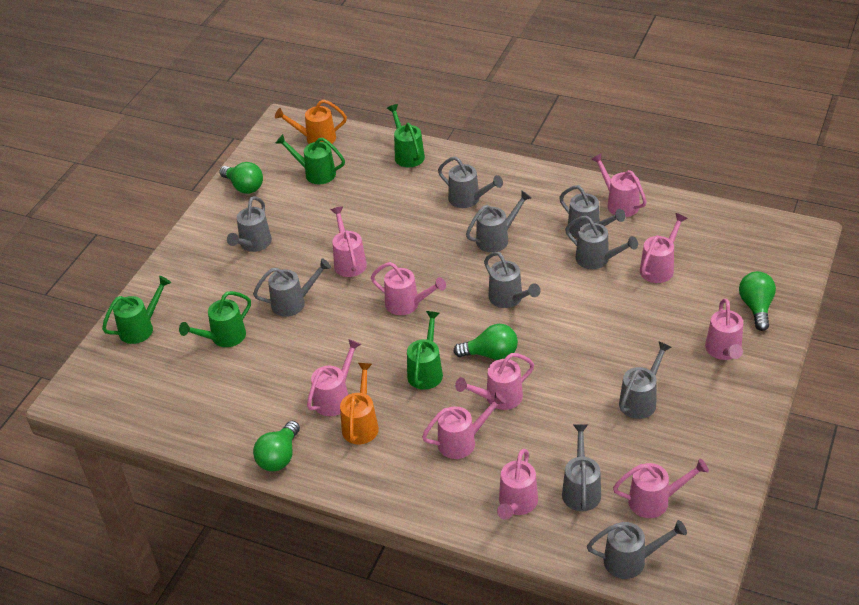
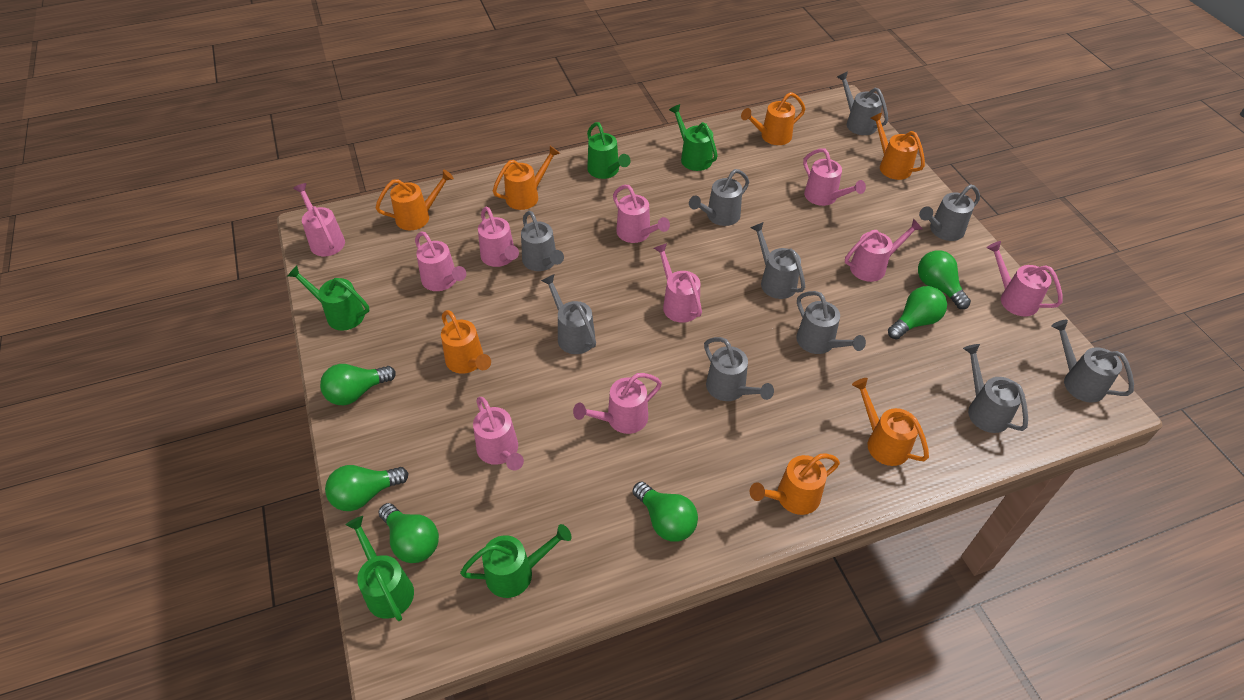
green light bulb: [220,162,263,194] [253,421,300,471] [453,324,518,360] [739,271,776,331] = 4 -> [320,364,396,405] [325,465,409,511] [378,503,439,563] [633,481,698,542] [888,286,947,339] [918,250,971,309] = 6
orange watering can: [275,100,347,144] [340,363,379,444] = 2 -> [375,170,454,230] [441,310,491,374] [493,146,560,210] [741,92,806,145] [750,453,840,515] [852,378,929,466] [871,113,925,180] = 7

